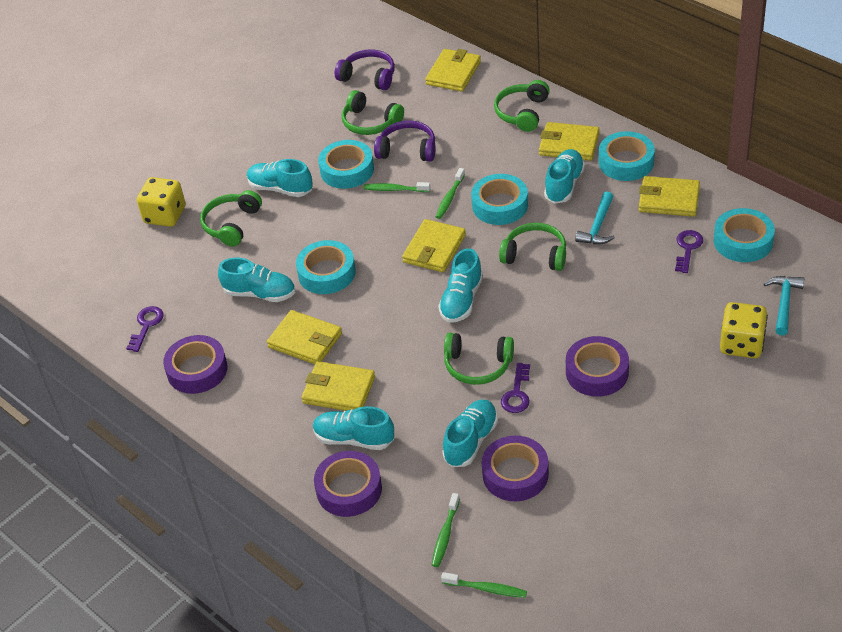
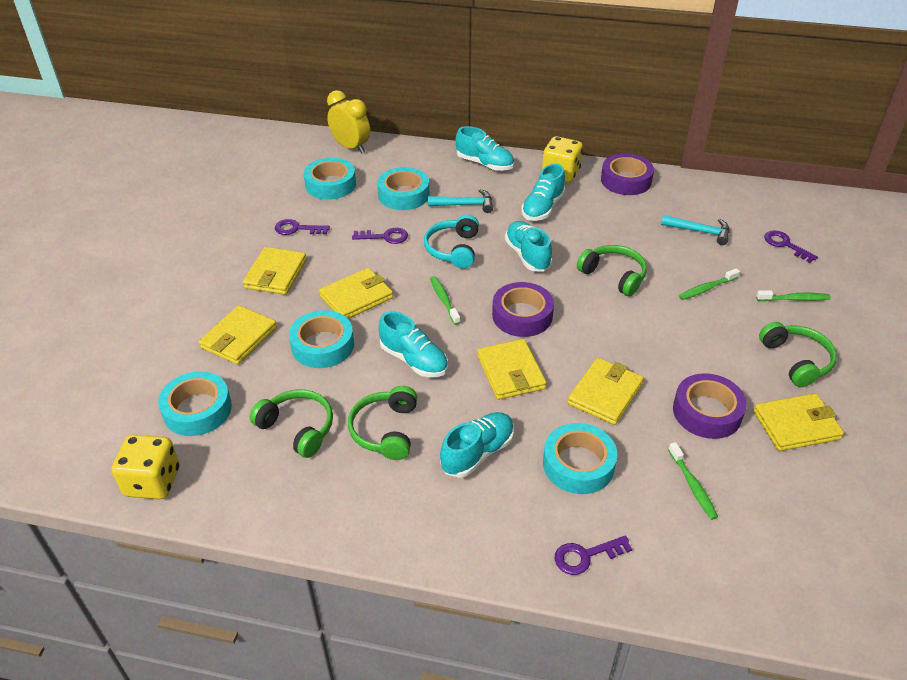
green headphones: [200,190,262,247] [342,90,404,135] [444,333,514,385] [494,80,550,132] [499,223,566,271] = 5 -> [250,389,333,458] [348,386,417,460] [577,245,647,296] [759,322,837,387] = 4
purple headphones: [335,49,395,90] [374,120,436,162] = 2 -> none = 0
purple key: [126,306,164,352] [501,363,530,413] [675,230,703,273] = 3 -> [275,219,330,235] [352,228,408,244] [555,536,632,575] [764,231,818,263] = 4
purple tape: [163,335,228,394] [314,451,382,517] [481,436,549,501] [566,336,629,397] = 4 -> [492,282,554,337] [601,153,654,195] [673,373,747,439] = 3
turquoise headphones: none = 0 -> [424,215,479,269] = 1
turquoise shoe: [218,258,295,302] [247,159,313,197] [313,406,394,450] [438,248,483,323] [442,399,498,467] [544,149,585,204] = 6 -> [379,311,448,377] [440,412,514,478] [456,126,514,171] [505,221,552,272] [521,164,565,221] = 5
yellow clock: none = 0 -> [327,90,370,154] = 1

